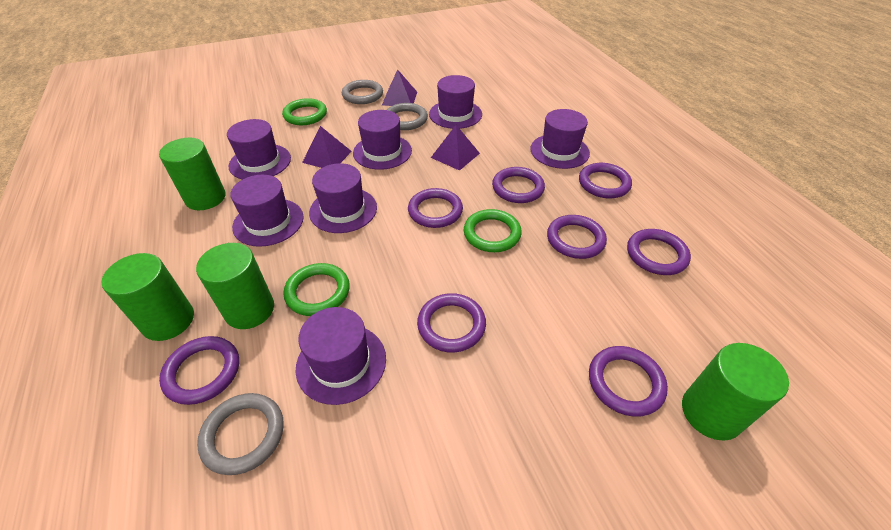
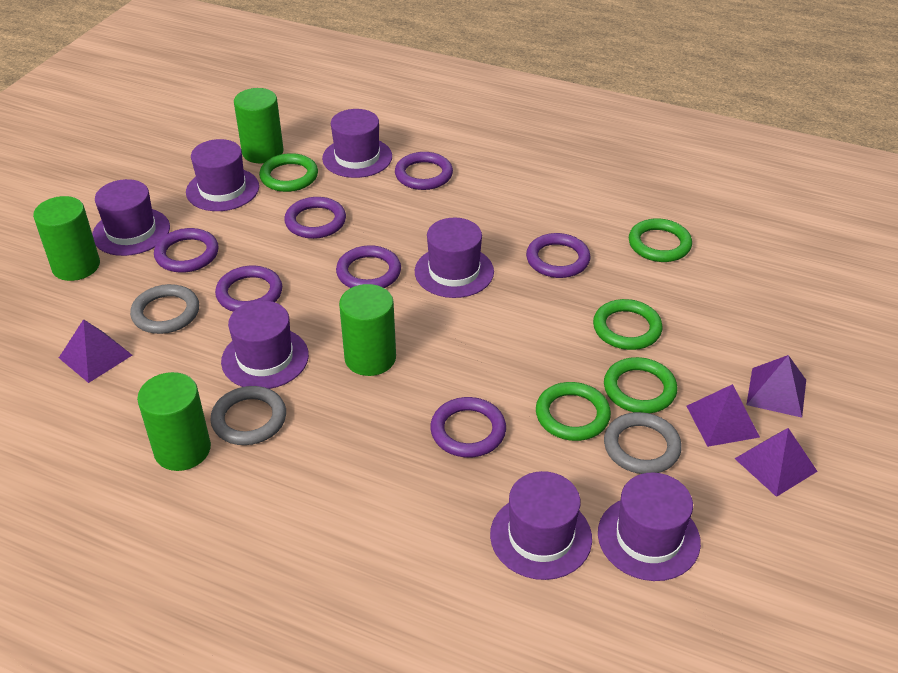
green ring: [282,98,327,125] [284,263,350,316] [464,209,522,252] = 3 -> [259,153,318,192] [536,382,611,441] [593,299,663,350] [604,357,677,414] [629,218,692,262] = 5
purple pyramid: [302,126,352,168] [382,69,417,106] [431,125,480,171] = 3 -> [59,319,132,383] [687,384,760,447] [735,428,818,497] [746,355,806,418] = 4
purple ring: [159,336,239,405] [408,188,463,228] [417,293,486,353] [492,167,545,203] [547,215,607,259] [579,163,632,198] [589,346,668,417] [627,229,691,275] = 8 -> [154,228,219,273] [215,266,282,312] [284,197,346,239] [336,245,401,288] [395,152,453,190] [430,397,506,457] [526,233,591,278] = 7

